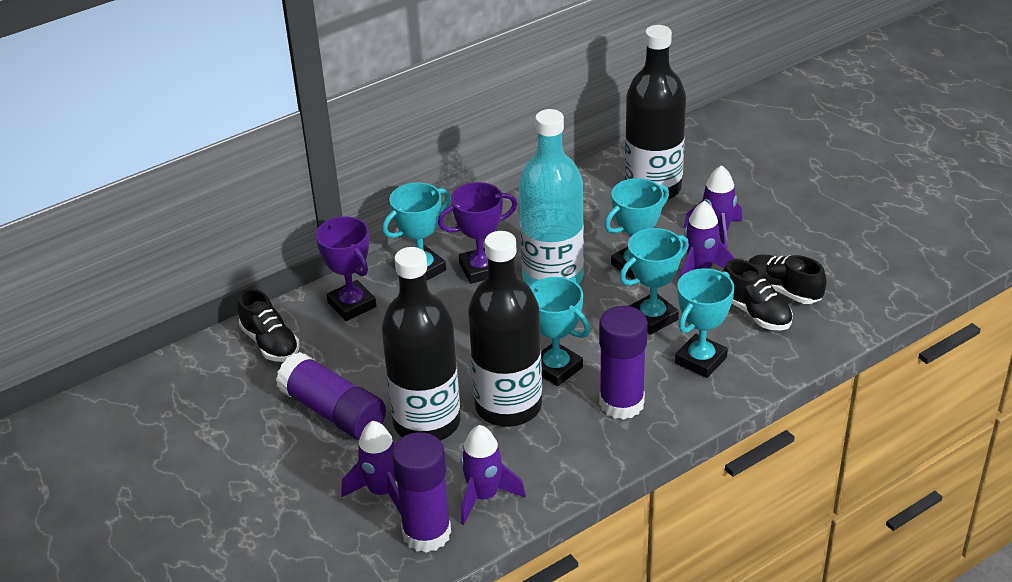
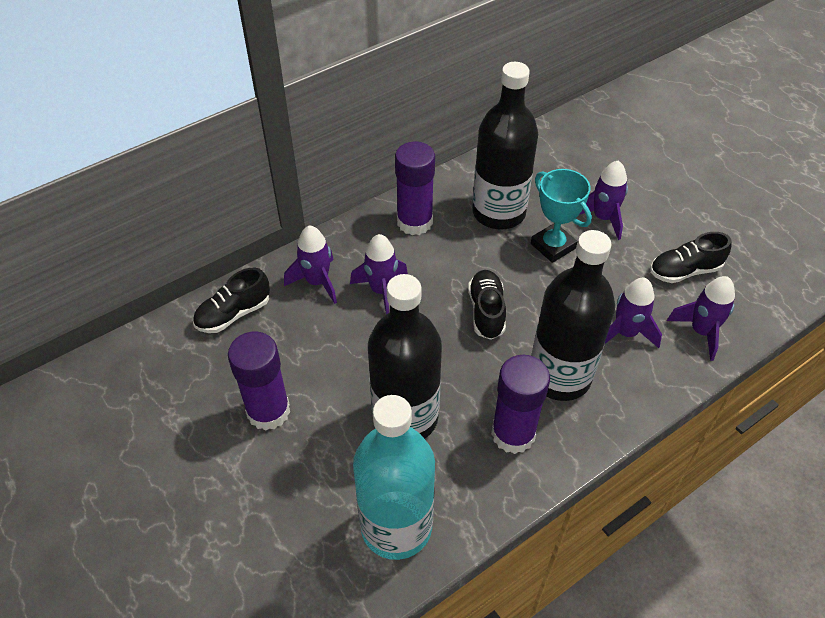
purple rocket: [341,421,401,514] [460,425,526,525] [679,201,735,279] [683,165,742,248] = 4 -> [284,225,337,304] [350,234,408,314] [579,160,628,240] [605,278,662,348] [667,276,735,361] = 5
purple trophy: [316,217,376,321] [438,182,517,284] = 2 -> none = 0
turquoise trophy: [383,182,450,281] [527,277,590,387] [605,178,669,280] [620,228,689,335] [675,268,734,378] = 5 -> [531,169,592,263] = 1

